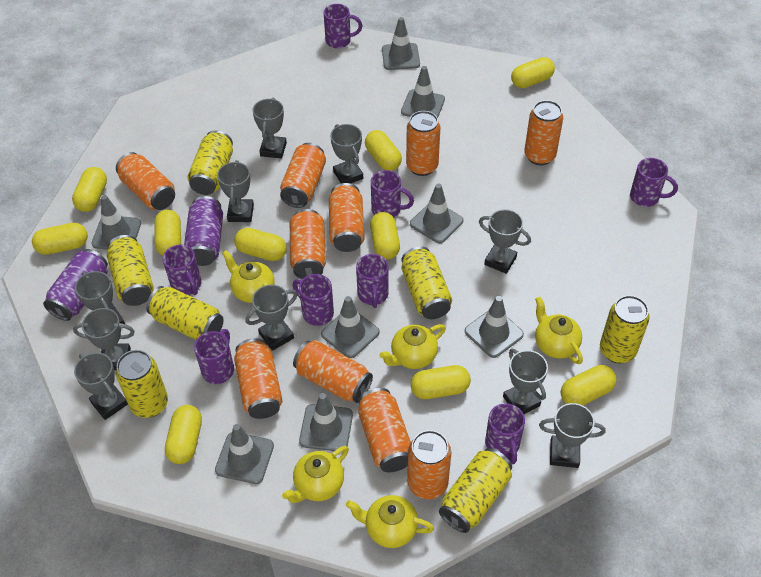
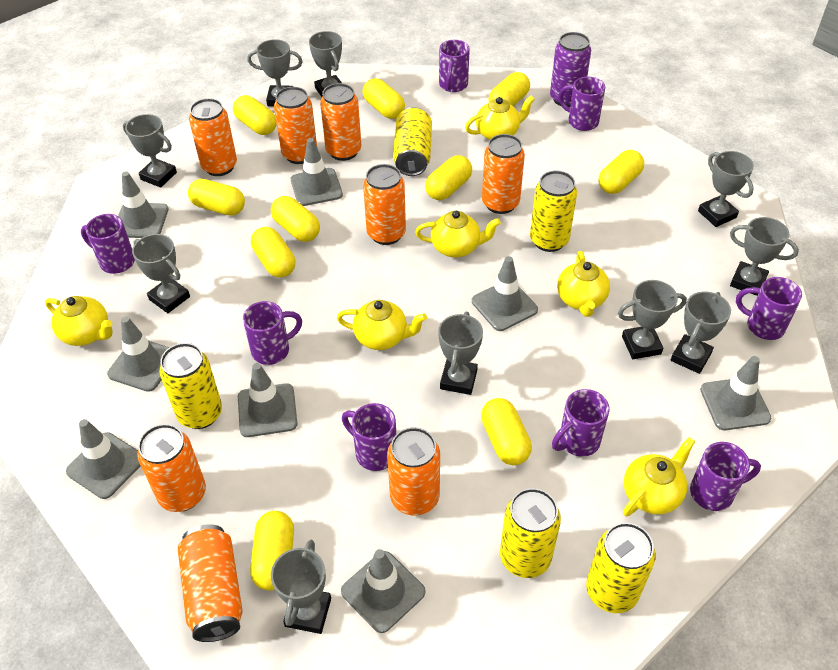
orange can: [116,152,175,210] [234,338,283,419] [280,143,326,208] [290,209,326,279] [293,340,373,403] [329,183,365,252] [358,388,411,472] [406,111,440,176] [407,430,451,499] [524,100,563,165] = 10 -> [137,424,206,512] [178,524,243,642] [189,98,237,176] [274,87,317,164] [320,83,361,161] [363,164,406,245] [387,427,440,516] [482,134,525,214] = 8
purple can: [43,249,108,321] [184,196,223,266] = 2 -> [550,32,591,107] = 1
yellow can: [107,235,154,306] [116,350,168,418] [146,286,223,340] [188,130,233,195] [401,246,452,319] [439,448,512,533] [600,295,649,363] = 7 -> [160,343,222,429] [393,107,432,176] [500,488,561,578] [530,170,577,252] [586,522,655,613] = 5
yellow teapot: [222,250,275,303] [282,446,349,503] [346,495,434,548] [379,324,446,369] [535,297,583,364] = 5 -> [45,296,113,346] [337,300,427,350] [415,211,501,257] [465,95,535,140] [557,251,610,317] [623,437,695,516] = 6

